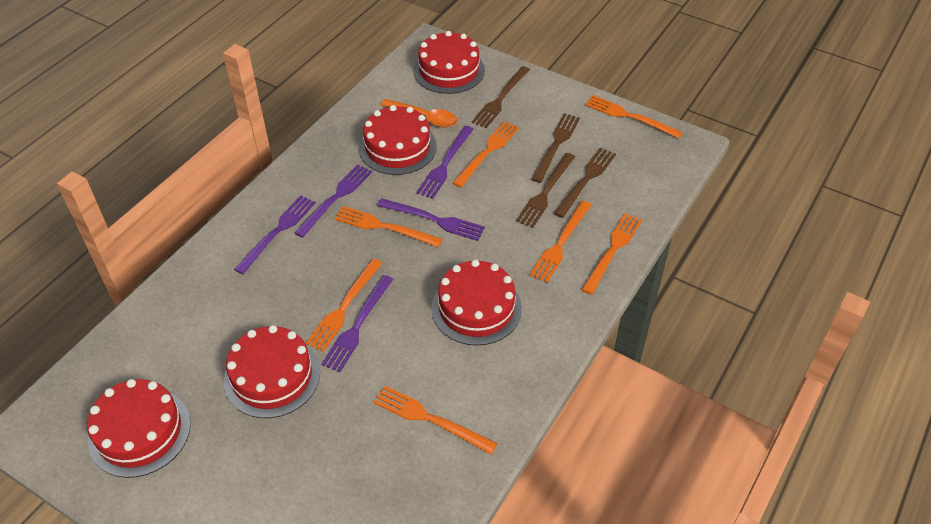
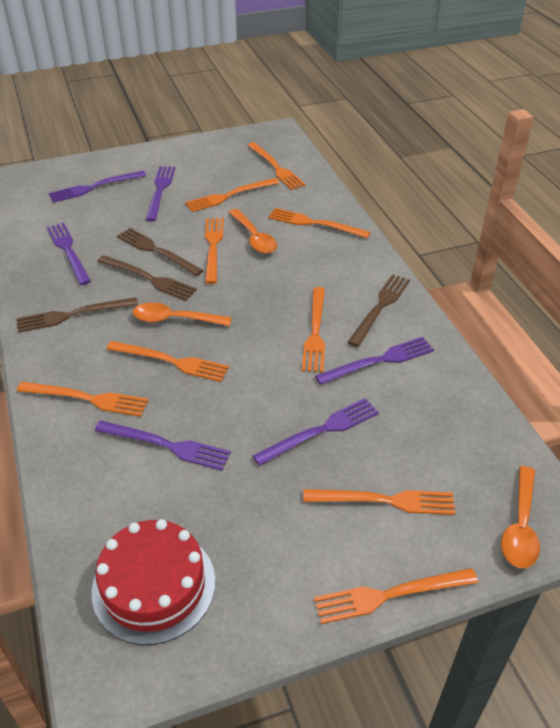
orange fork: [306,259,382,352] [334,206,443,247] [374,386,497,454] [453,121,519,188] [529,201,591,283] [581,213,642,295] [585,95,683,139] = 7 -> [17,382,149,417] [106,341,229,382] [185,178,280,212] [205,218,224,284] [247,142,306,190] [268,208,371,238] [302,287,325,373] [303,489,455,515] [314,568,478,624] = 9
orange spoon: [381,99,458,128] = 1 -> [133,302,232,326] [229,209,277,254] [501,466,540,568] = 3
purple fork: [234,195,316,274] [294,164,372,238] [321,275,393,372] [377,198,485,241] [417,126,473,199] = 5 -> [47,223,91,285] [49,171,147,203] [95,421,231,471] [145,166,175,222] [253,398,379,466] [315,337,434,385] = 6
red cake: [87,379,191,478] [224,325,320,418] [359,105,437,175] [413,31,485,94] [431,260,522,346] = 5 -> [92,519,215,645] = 1

